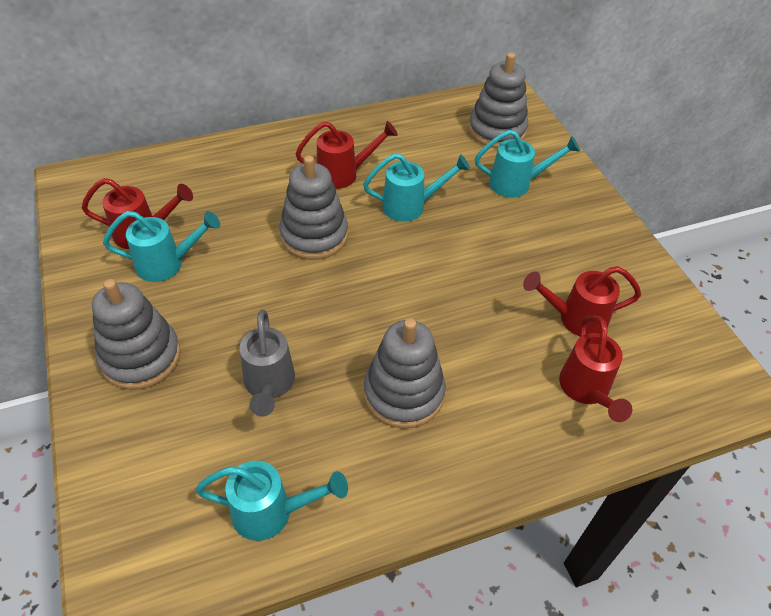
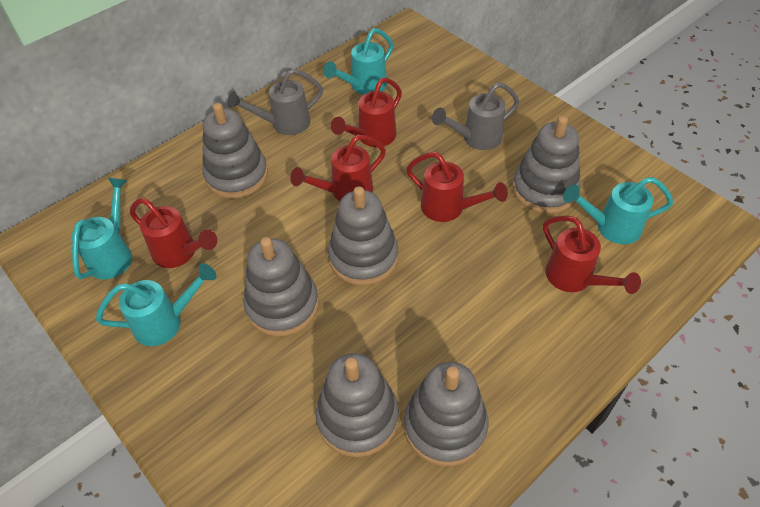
grey stacking toy: [92,279,181,390] [279,155,348,260] [364,318,446,429] [468,53,528,148] = 4 -> [202,103,268,199] [243,237,319,337] [316,353,399,457] [328,186,398,286] [404,362,488,466] [512,116,581,214] = 6
grey watering can: [240,310,295,417] = 1 -> [227,69,323,135] [432,82,519,150] = 2
red watering can: [82,178,193,249] [295,121,398,189] [523,266,641,336] [559,315,632,422] = 4 -> [130,198,217,268] [290,135,386,201] [331,78,402,147] [406,152,508,222] [543,215,641,294] = 5

